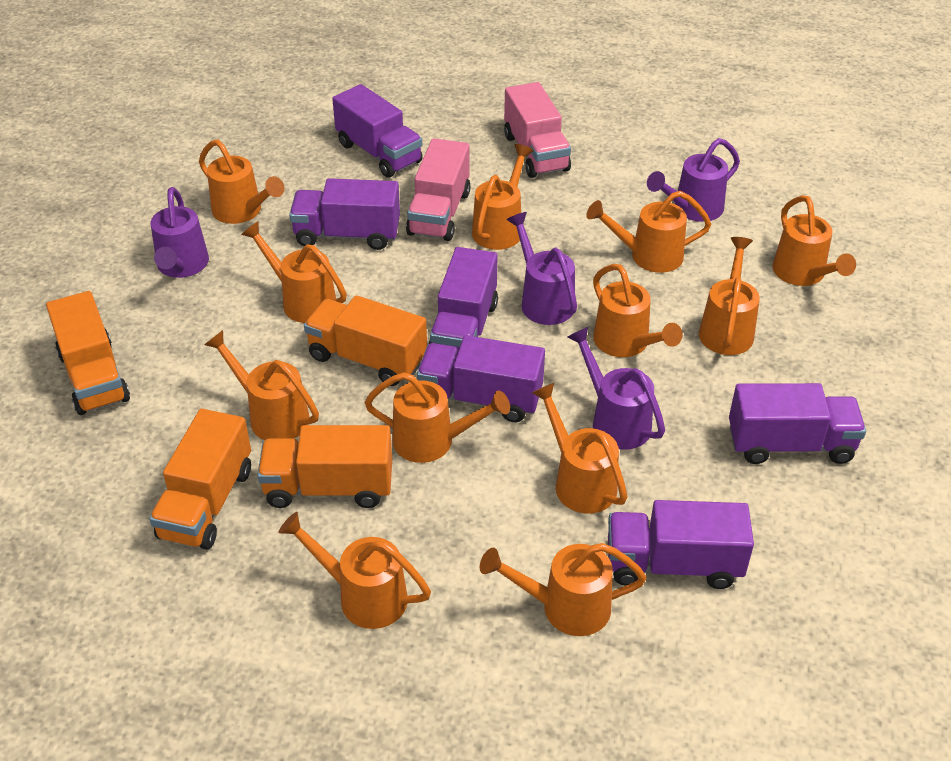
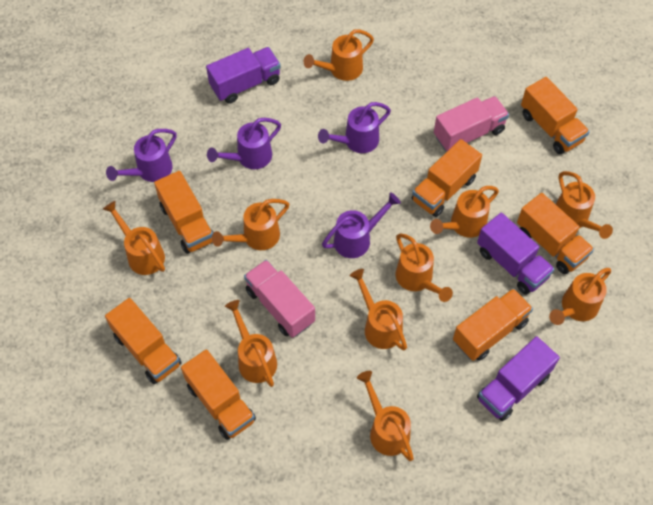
orange truck: [46,291,130,415] [149,409,251,549] [257,425,392,508] [304,295,427,386] = 4 -> [105,298,182,384] [154,171,214,254] [181,349,256,440] [412,139,482,217] [453,288,533,361] [517,193,594,274] [521,77,590,154] = 7
orange watering can: [199,139,285,224] [204,330,319,440] [241,221,347,323] [278,512,431,629] [364,372,510,463] [472,144,534,250] [480,543,646,636] [532,383,628,513] [586,191,711,273] [593,264,683,357] [699,237,760,355] [772,195,856,286] = 12 -> [103,201,165,275] [212,199,289,250] [225,300,277,387] [304,29,374,81] [350,269,407,351] [357,371,414,461] [396,233,453,302] [430,186,499,238] [549,268,611,325] [556,171,613,239] = 10
purple truck: [289,178,400,250] [332,84,423,178] [417,335,545,422] [429,247,498,349] [608,500,754,589] [729,383,866,464] = 6 -> [206,47,281,104] [477,213,555,295] [477,336,560,421] = 3

